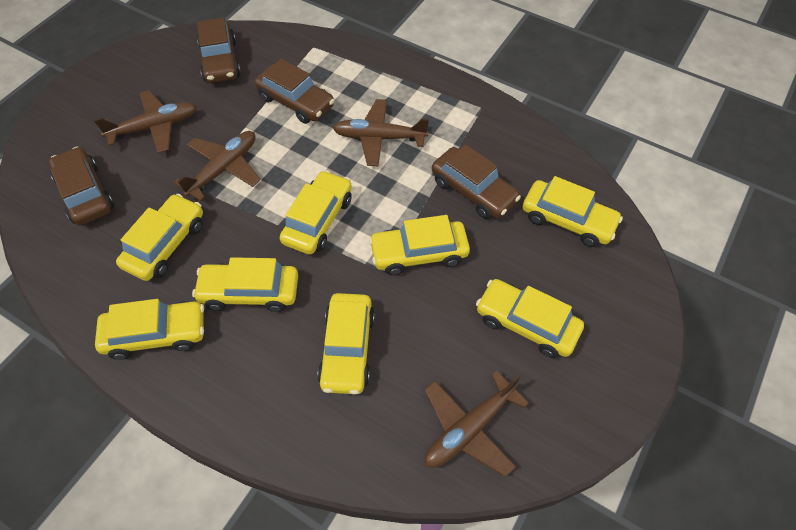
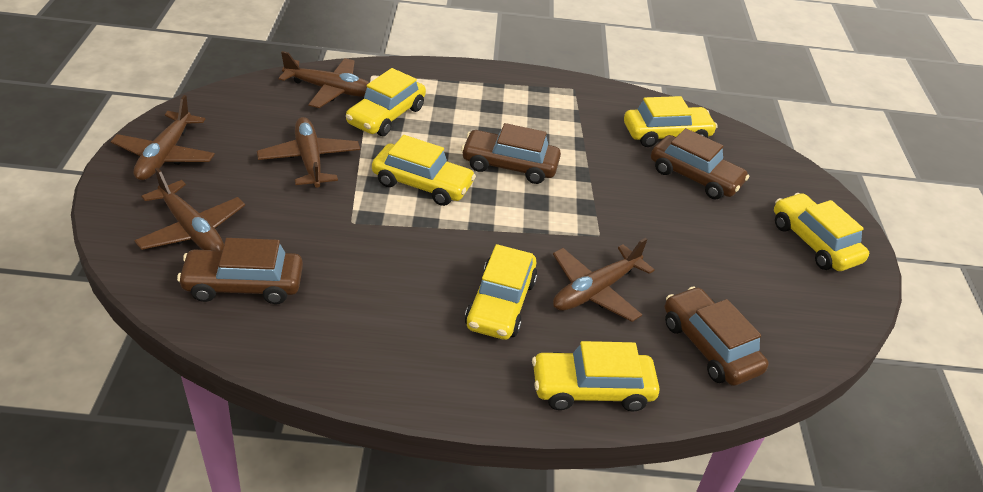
brown plane: [94,90,197,153] [174,131,261,201] [333,99,429,166] [424,371,529,477] = 4 -> [111,95,215,180] [134,167,245,251] [257,117,360,188] [279,51,370,108] [553,238,655,322] = 5
yellow car: [95,299,204,360] [116,194,203,281] [192,257,298,312] [280,170,352,255] [317,293,375,394] [369,215,470,275] [476,279,584,358] [523,176,623,247] = 8 -> [346,68,426,136] [372,135,476,206] [465,244,537,340] [532,341,660,412] [624,96,718,147] [774,193,869,271] = 6

